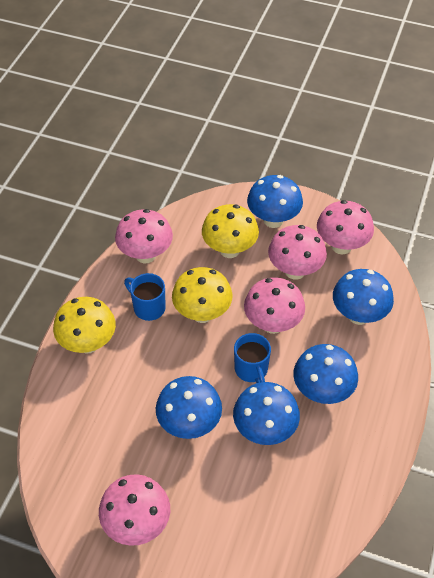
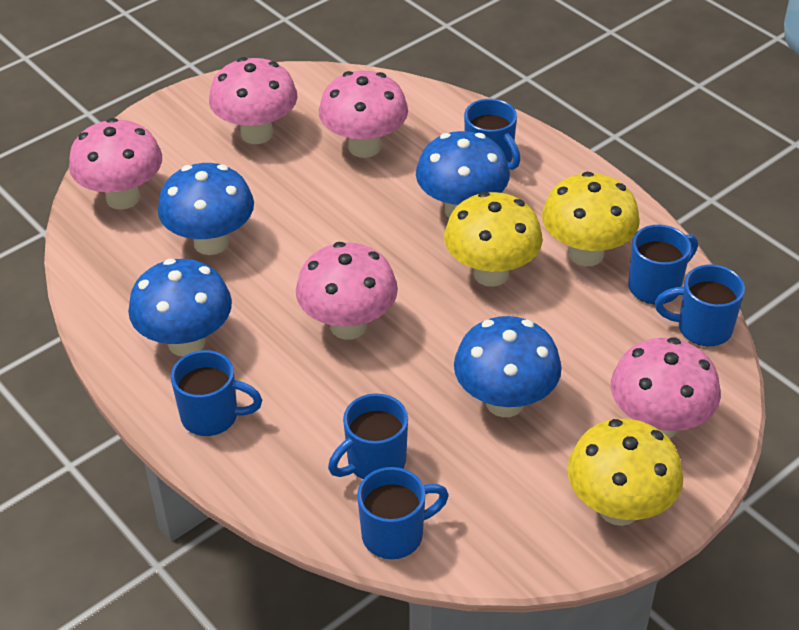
blue mug: [124,273,166,321] [234,333,271,383] = 2 -> [171,350,262,436] [328,393,408,479] [357,467,449,559] [464,99,520,170] [628,225,698,304] [655,265,745,346] = 6
blue mushroom: [156,376,222,439] [233,382,300,445] [247,175,303,228] [294,344,358,404] [333,269,394,325] = 5 -> [128,259,232,356] [158,163,254,255] [416,131,510,218] [454,316,562,417] = 4

